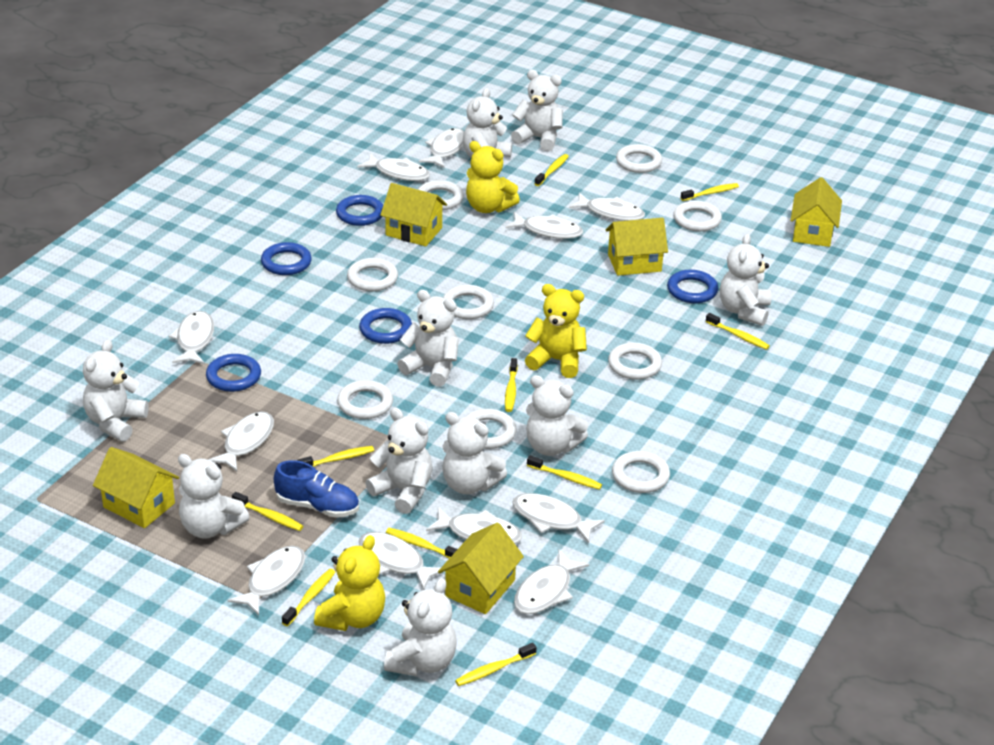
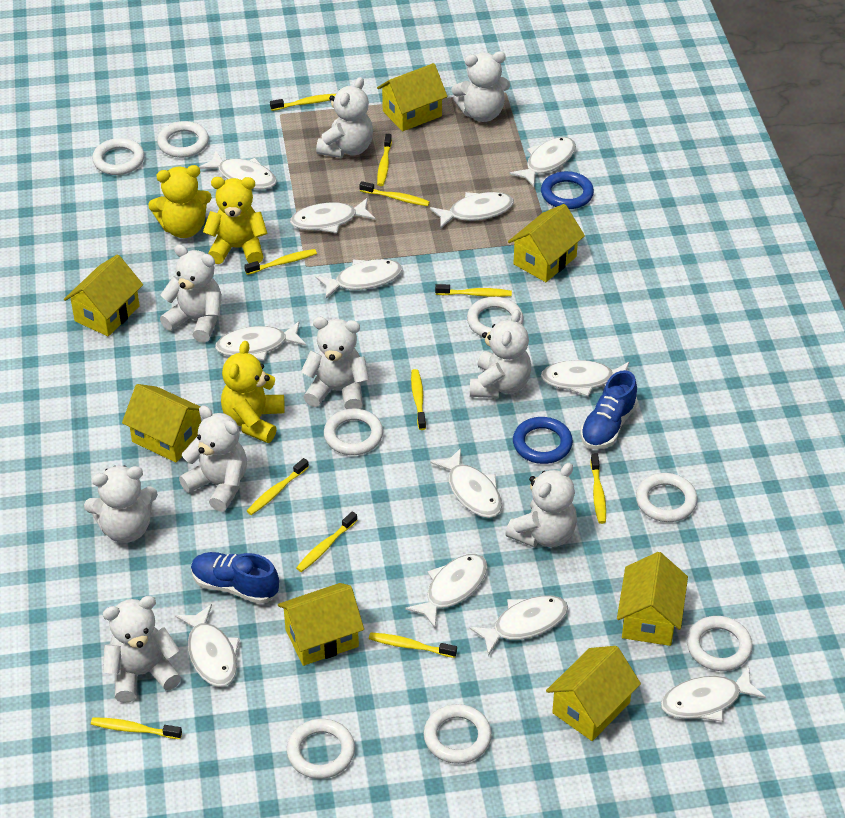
blue ring: [206,354,261,392] [261,242,312,275] [336,195,383,226] [359,308,412,344] [667,270,718,303] = 5 -> [513,417,573,464] [541,171,594,209] = 2
blue shoe: [274,460,359,518] = 1 -> [191,552,279,604] [580,370,638,449] = 2
white fish: [169,311,214,364] [208,412,274,471] [228,546,305,615] [357,153,430,181] [359,532,440,590] [419,128,464,168] [426,507,522,544] [505,212,583,239] [512,493,605,543] [514,550,589,614] [569,193,645,221] = 11 -> [175,604,240,687] [199,151,277,189] [215,321,306,361] [290,198,375,233] [315,259,403,299] [405,554,488,628] [430,192,514,229] [430,448,502,518] [469,595,568,656] [509,137,576,187] [541,360,629,397] [661,666,766,722] = 12
white ring: [337,380,393,419] [347,258,398,291] [417,180,464,210] [443,285,494,319] [465,409,517,449] [608,342,662,380] [612,451,670,493] [616,144,662,173] [674,200,722,231] = 9 -> [92,138,145,175] [157,121,209,158] [287,719,355,779] [324,408,383,455] [424,704,492,764] [467,297,523,336] [636,473,698,522] [687,616,753,671] = 8
white teddy bear: [83,339,149,442] [178,454,250,539] [366,408,433,514] [384,578,457,676] [397,290,459,387] [442,412,507,494] [463,88,512,157] [511,69,563,151] [526,375,588,456] [720,234,771,326] = 10 -> [84,465,158,543] [103,596,181,703] [160,244,222,343] [179,405,247,512] [301,317,369,409] [316,77,373,158] [452,51,510,122] [470,309,531,398] [505,463,577,547] = 9
yellow house: [93,447,179,528] [380,183,447,246] [438,523,524,614] [606,218,668,276] [790,177,842,247] = 5 -> [64,254,143,337] [122,384,201,463] [278,583,364,666] [377,63,448,131] [508,204,585,282] [546,646,641,741] [617,552,688,646] = 7
yellow toothbrush: [232,492,303,531] [282,569,335,626] [297,446,374,467] [386,528,458,558] [455,643,536,686] [505,358,518,412] [527,455,602,490] [535,154,569,186] [681,183,739,201] [705,313,770,350] = 10 -> [91,717,182,739] [244,249,317,275] [247,458,309,515] [270,94,336,111] [296,511,358,572] [359,181,430,206] [369,632,457,658] [377,134,392,186] [411,369,426,430] [435,284,512,297] [590,454,606,524] = 11

